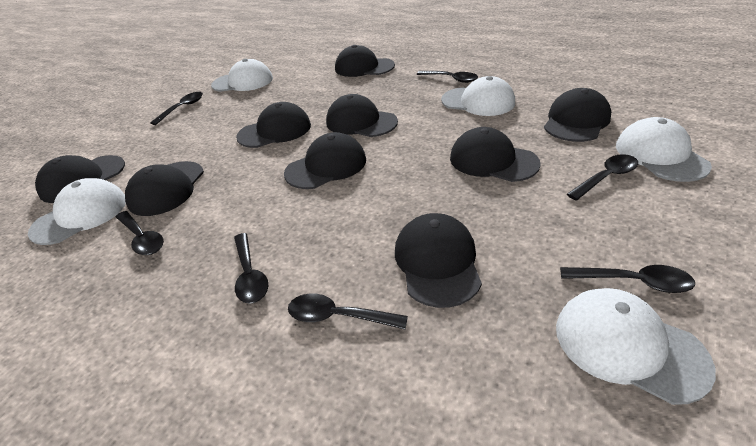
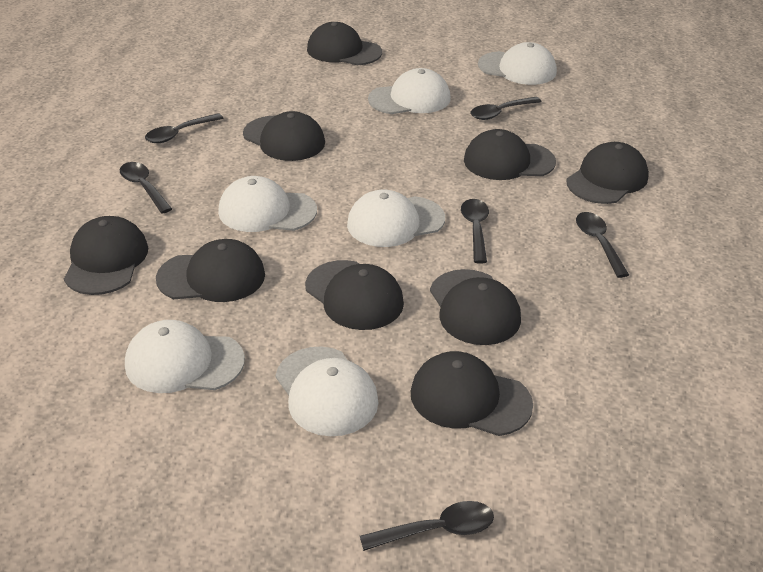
black spoon: [116,211,164,255] [150,92,203,125] [234,233,269,304] [288,293,408,329] [417,71,478,83] [560,265,695,293] [567,154,638,201] = 7 -> [120,162,172,213] [145,113,224,143] [360,501,494,551] [461,199,489,264] [471,97,541,120] [576,212,629,278] = 6
white cap: [28,178,126,245] [211,59,273,92] [441,76,515,116] [556,288,716,405] [616,117,712,182] = 5 -> [125,320,245,393] [218,176,317,232] [276,346,378,436] [347,189,445,247] [368,68,451,114] [478,42,557,85] = 6

